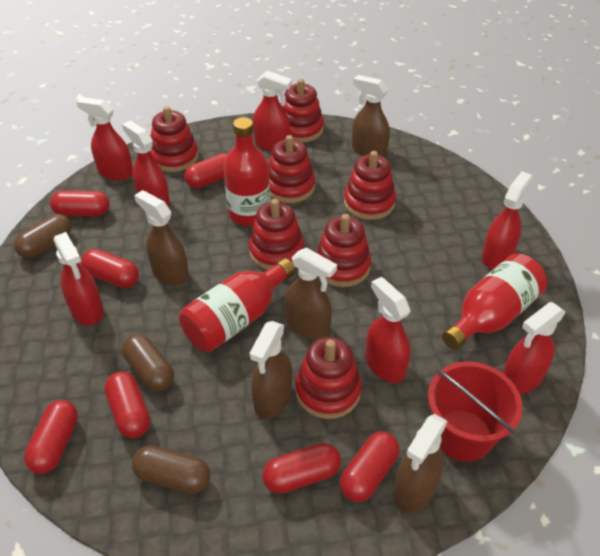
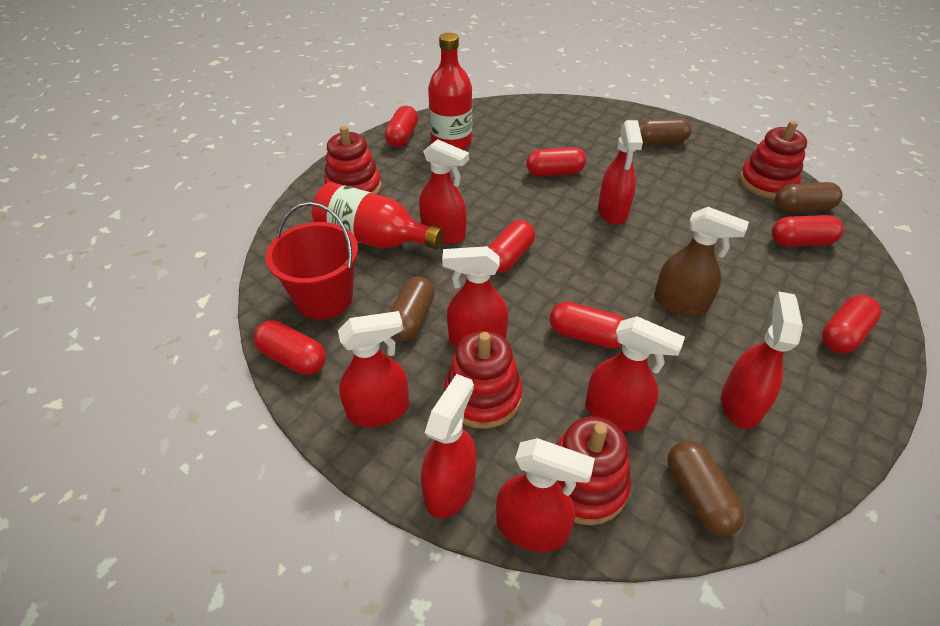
brown capsule: [14,214,72,258] [122,334,174,391] [132,446,211,494] = 3 -> [390,276,435,341] [639,118,692,145] [667,441,745,536] [775,182,842,213] = 4
brown spray bottle: [134,190,189,285] [250,321,292,419] [284,248,337,339] [352,75,390,157] [393,414,447,513] = 5 -> [654,207,749,316] = 1
red bottle: [179,258,295,352] [224,117,271,226] [442,254,547,350] = 3 -> [312,182,443,249] [428,33,472,150] = 2
red spray bottle: [53,232,104,325] [76,97,133,180] [122,121,170,207] [253,71,292,152] [365,277,410,383] [482,171,532,269] [503,302,566,394] = 7 -> [338,311,409,427] [419,139,469,244] [421,374,477,519] [442,246,509,348] [496,438,595,552] [585,316,685,432] [598,120,643,225] [721,291,803,429] = 8
red stacking toy: [150,106,199,172] [249,199,304,270] [269,135,315,203] [282,79,324,143] [295,337,362,419] [316,214,371,287] [344,151,396,220] = 7 -> [324,126,382,194] [444,331,522,429] [556,417,631,525] [740,121,807,199] = 4

